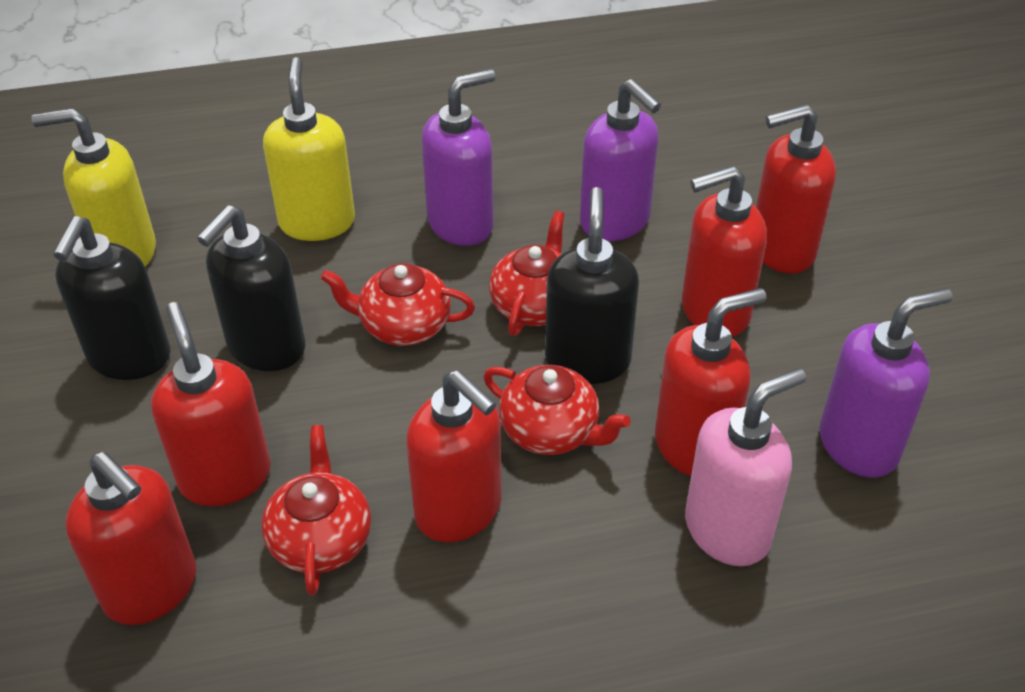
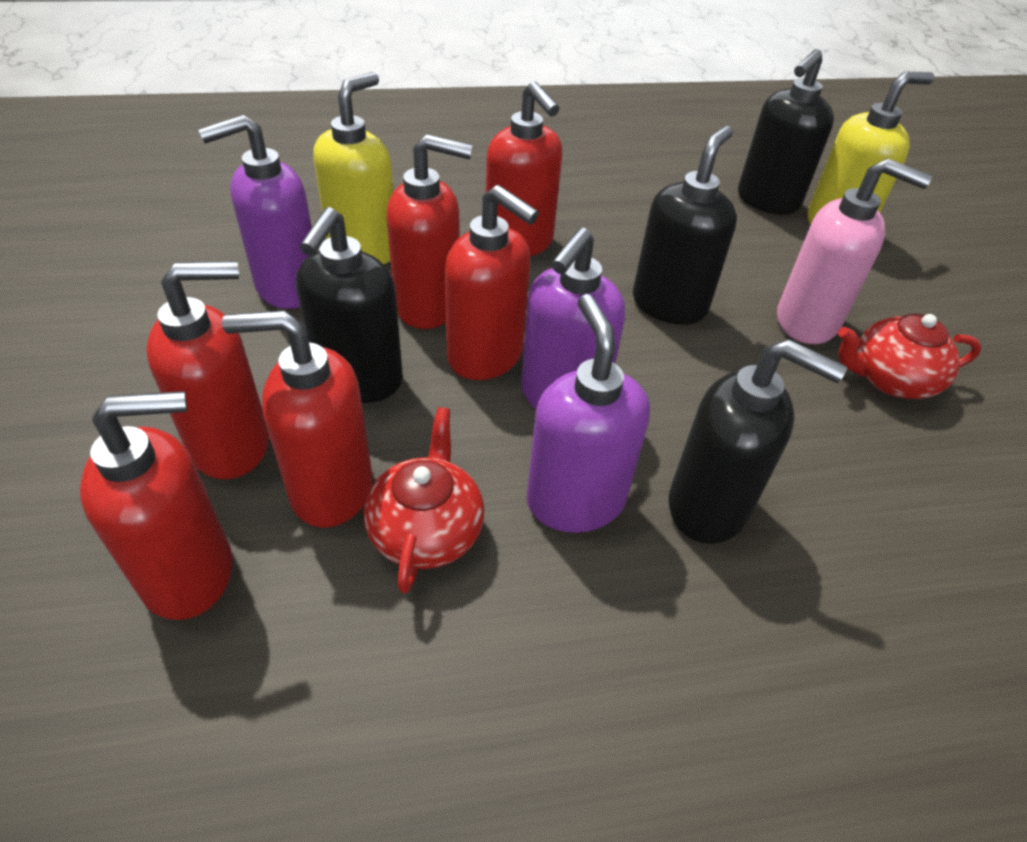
black soap dispenser: [53,216,170,380] [197,205,305,371] [545,187,639,384] = 3 -> [296,207,403,403] [633,126,737,325] [669,339,847,544] [738,49,834,215] = 4
red teapot: [262,425,371,595] [321,263,475,346] [483,365,631,455] [489,211,564,336] = 4 -> [364,407,484,594] [838,314,982,399] = 2

